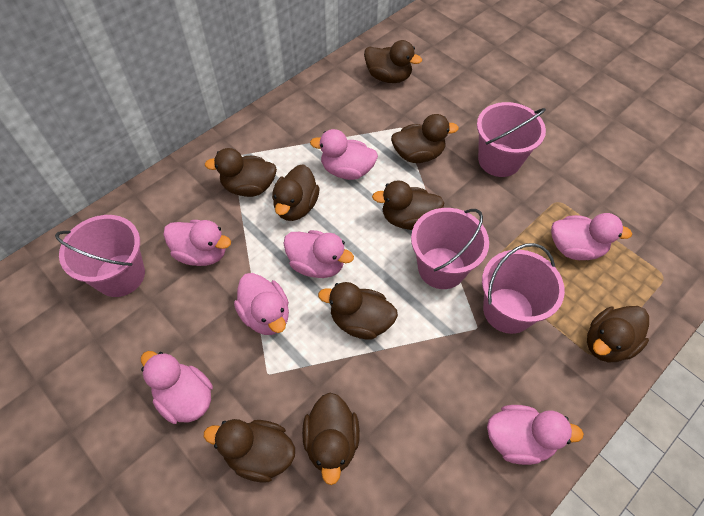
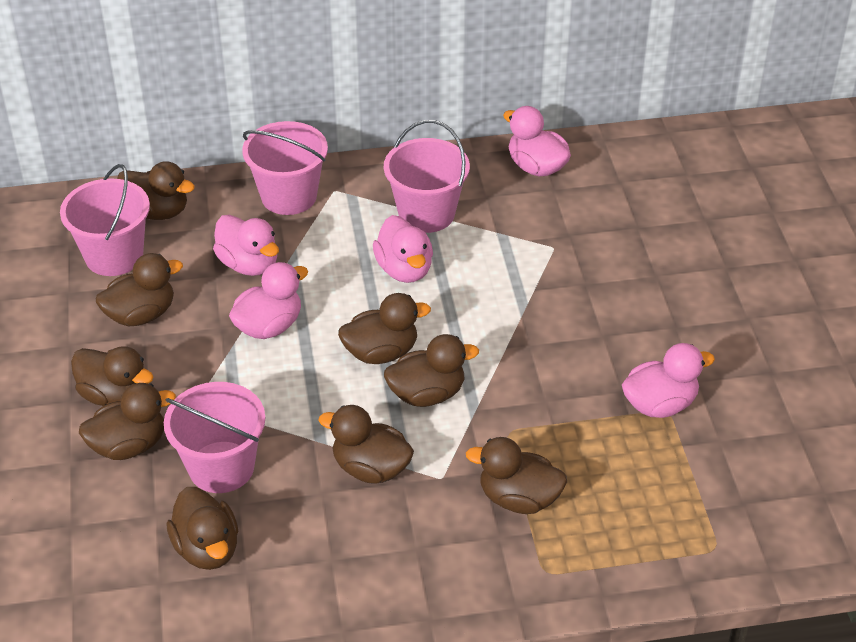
pink duck: [141,351,213,424] [163,220,231,266] [234,273,289,335] [283,230,354,278] [310,129,378,180] [487,405,584,465] [551,213,632,260] = 7 -> [213,215,279,276] [229,262,308,339] [373,215,433,283] [503,106,571,177] [622,343,715,418] = 5

